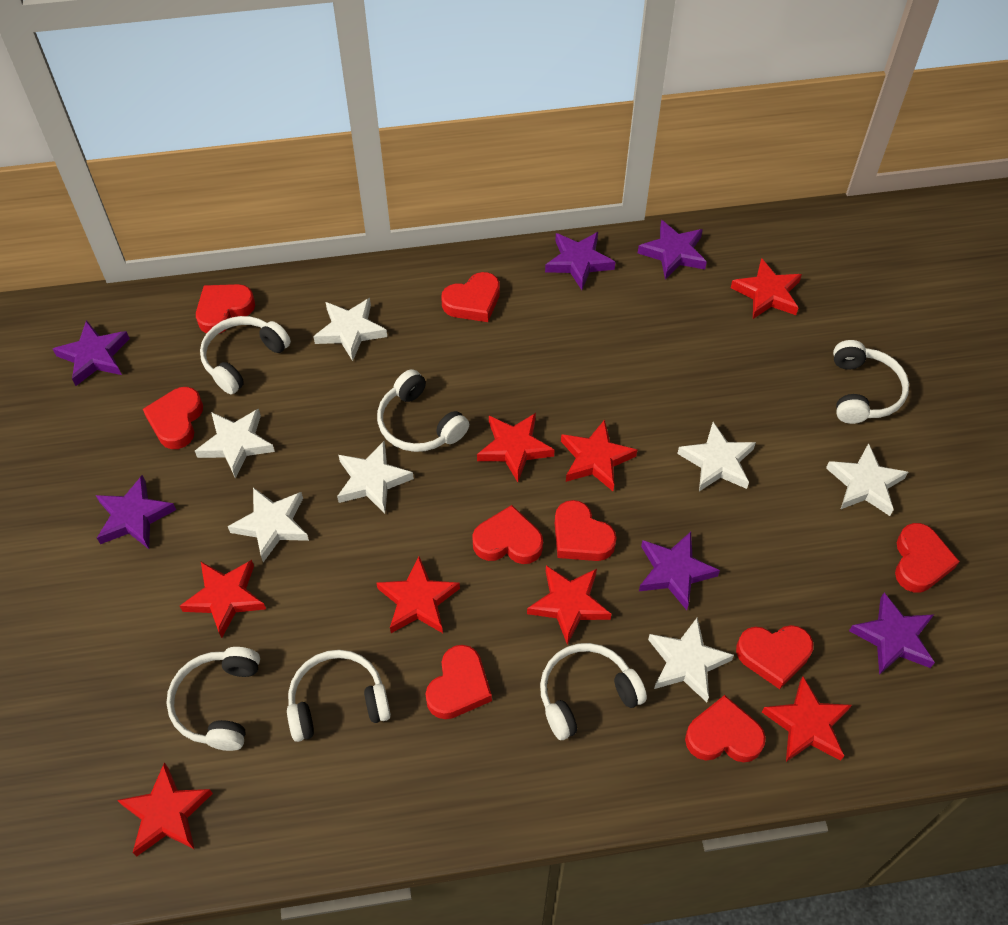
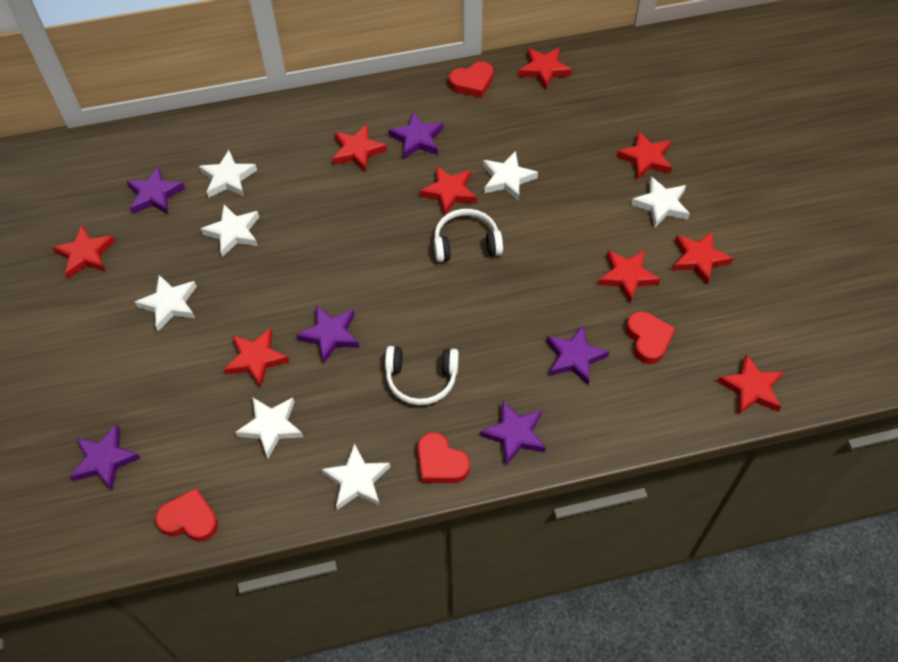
red heart: [143,387,203,449] [196,284,255,334] [425,645,492,719] [441,272,500,322] [472,505,543,564] [555,500,617,561] [685,695,766,762] [736,625,813,689] [895,523,960,593] = 9 -> [155,488,218,542] [418,432,470,483] [449,61,494,98] [626,311,676,364] = 4
red star: [117,762,213,857] [180,560,266,638] [376,557,460,633] [477,413,555,482] [527,565,611,645] [561,419,637,491] [731,258,802,319] [762,676,852,762] = 8 -> [52,225,115,279] [224,328,289,388] [332,125,387,172] [420,166,477,215] [518,48,572,90] [598,250,660,303] [616,131,672,180] [672,231,733,285] [717,354,783,415] = 9
white headphones: [166,647,260,751] [200,316,291,395] [287,650,391,742] [377,369,469,452] [540,643,647,740] [833,340,909,424] = 6 -> [385,346,459,405] [434,209,503,262] = 2

